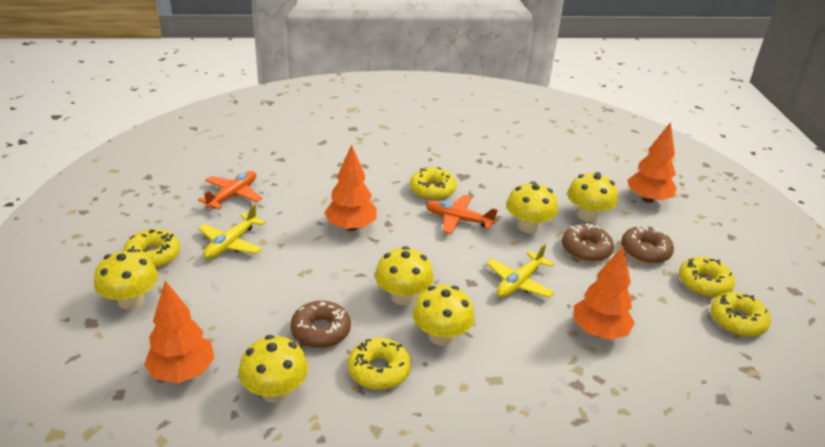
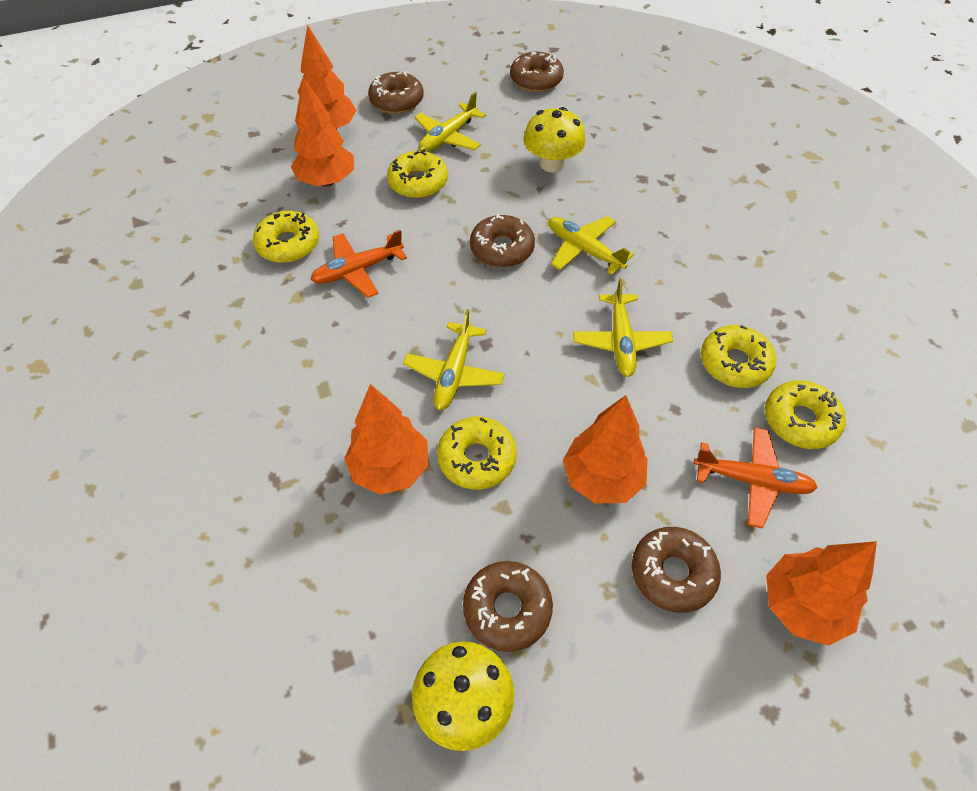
brown donut: [291,301,351,348] [562,223,614,262] [621,225,674,264] = 3 -> [368,71,424,114] [463,561,553,652] [470,213,535,267] [510,52,564,92] [632,527,721,613] = 5
orange tree: [144,281,214,383] [324,144,377,231] [574,246,635,340] [627,122,676,203] = 4 -> [291,77,354,187] [298,25,357,130] [344,384,428,495] [563,395,647,504] [766,541,877,646] = 5
yellow mushroom: [94,249,158,310] [239,335,308,403] [375,246,434,305] [413,285,475,346] [506,181,558,233] [567,172,618,222] = 6 -> [412,641,515,751] [524,107,586,173] = 2
yellow plane: [199,204,266,259] [486,244,555,298] = 2 -> [403,309,504,410] [414,92,486,152] [549,216,634,275] [573,278,673,377] = 4

